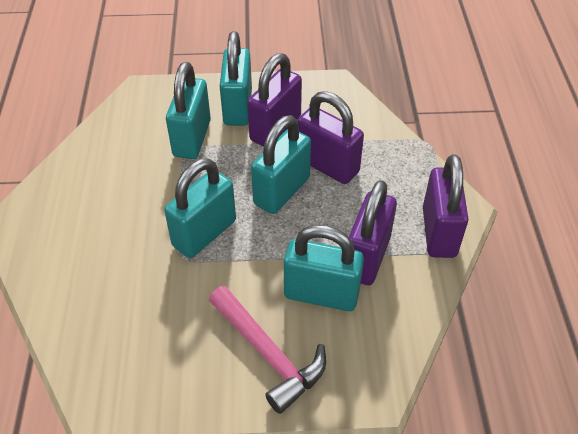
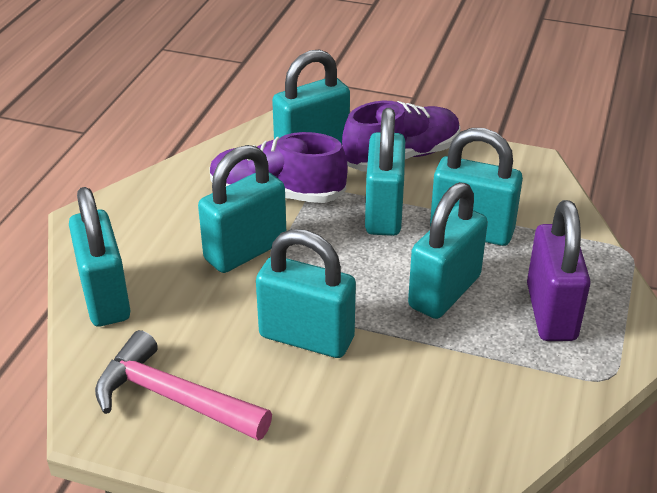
purple padlock: [247,53,302,147] [298,91,364,184] [349,180,397,285] [423,154,469,258] = 4 -> [527,200,591,341] = 1
purple shoe: none = 0 -> [209,132,348,203] [342,101,461,172] = 2
turquoise padlock: [164,158,236,258] [166,62,211,159] [220,31,252,126] [251,115,311,214] [284,225,364,311] = 5 -> [69,187,130,326] [198,145,286,273] [256,229,356,358] [272,49,350,144] [365,108,405,236] [408,182,488,319] [430,128,523,246] = 7

